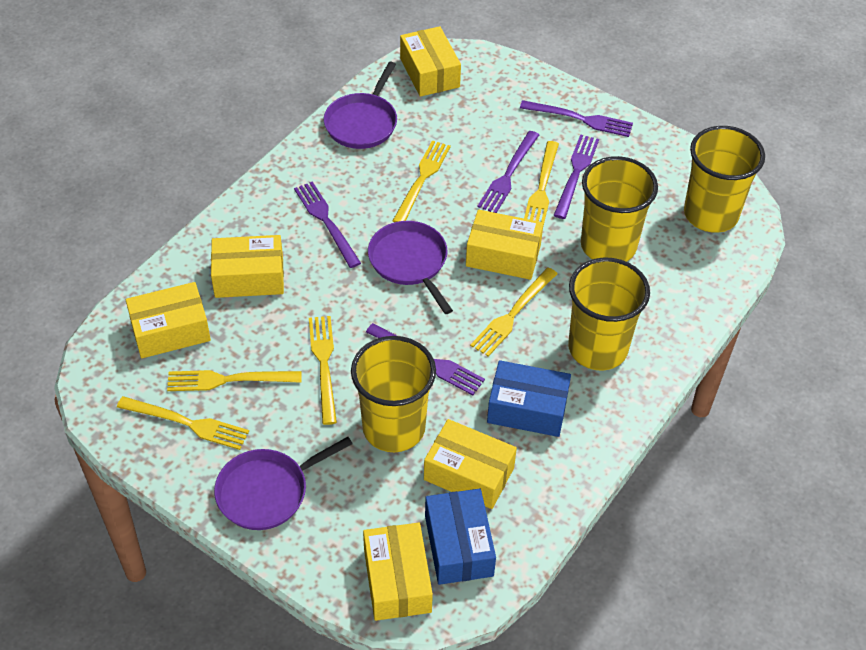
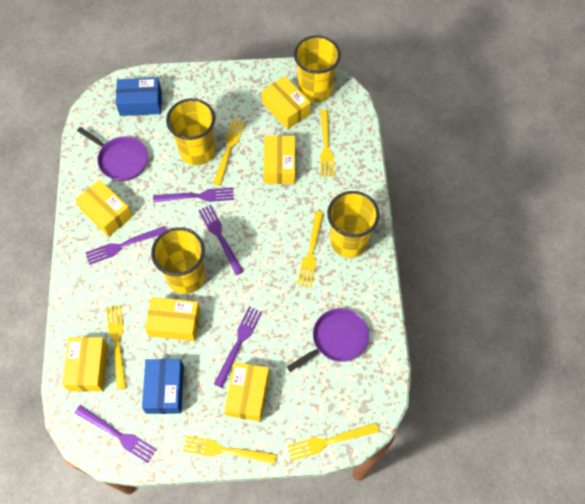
purple pan: [214,437,352,530] [324,62,397,149] [368,221,453,314] = 3 -> [77,127,148,181] [287,308,369,372] = 2

